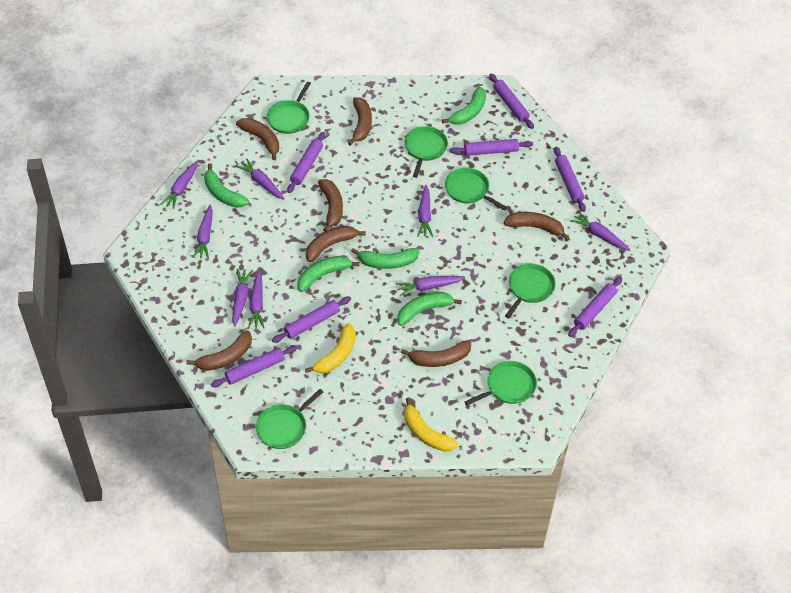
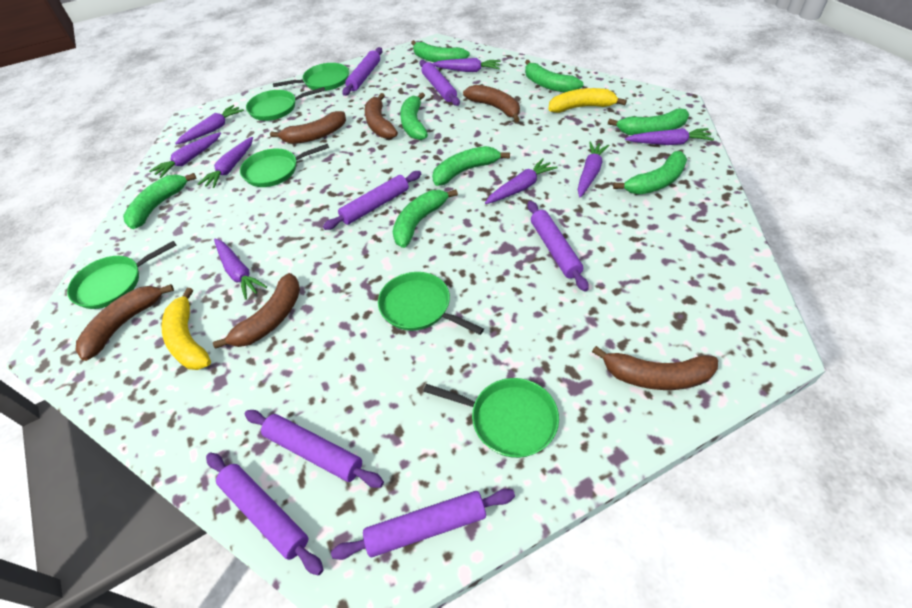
brown banana: [187,331,252,371] [236,118,279,160] [306,226,366,262] [318,179,343,232] [348,97,372,146] [401,340,471,367] [504,212,570,240] = 7 -> [76,284,174,361] [213,273,300,349] [270,111,346,144] [365,93,398,139] [463,85,520,122] [592,346,718,390] = 6
green banana: [204,163,249,208] [297,256,360,292] [351,248,420,269] [397,292,462,326] [442,86,486,125] = 5 -> [123,173,197,229] [393,189,458,248] [400,92,428,140] [411,40,470,62] [432,146,510,186] [525,60,583,93] [608,108,689,135] [613,151,687,194] = 8

